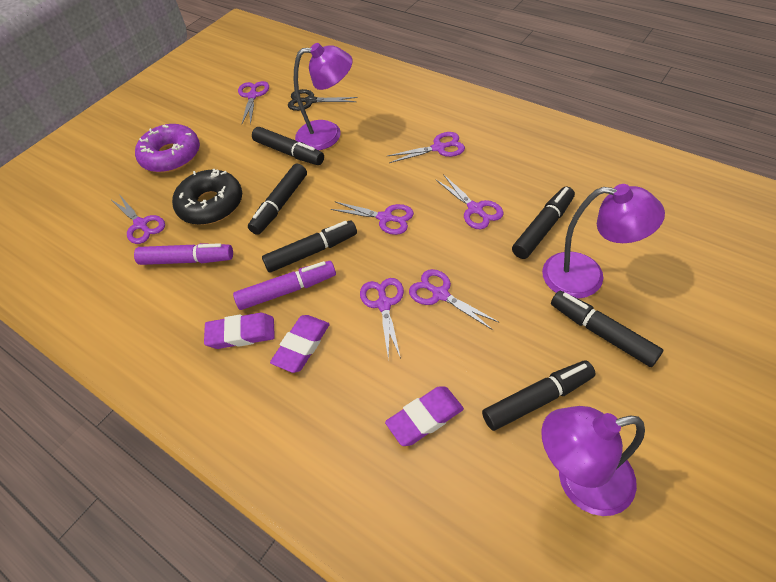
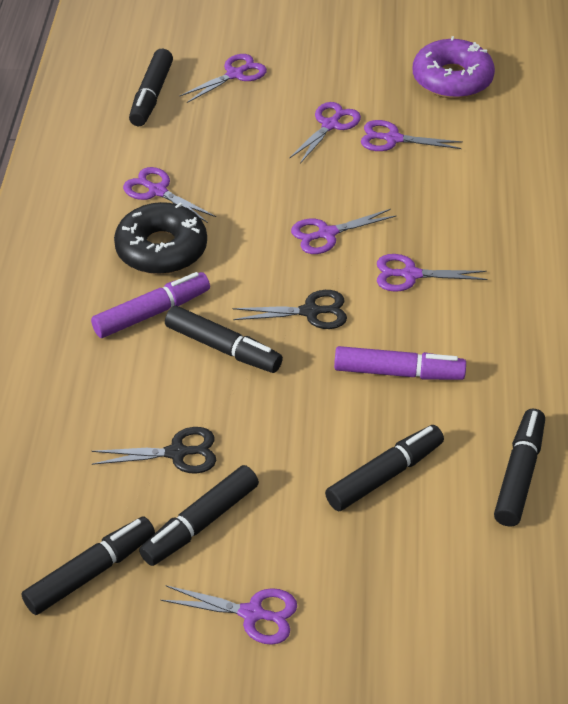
black scissors: [288,89,358,111] = 1 -> [92,427,216,474] [233,290,347,329] = 2
purple eraser: [204,313,275,349] [270,315,330,373] [385,386,464,446] = 3 -> none = 0
purple lamp: [294,43,353,150] [541,406,645,516] [542,184,665,299] = 3 -> none = 0

